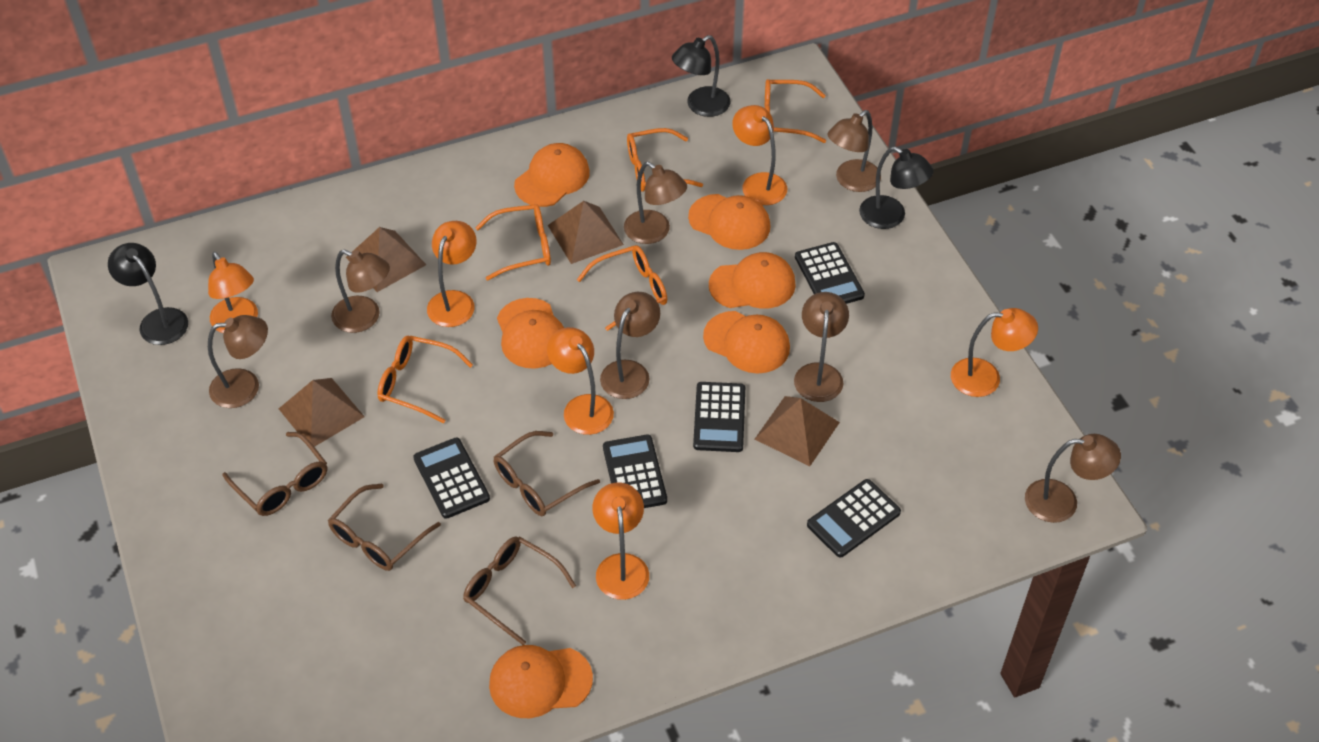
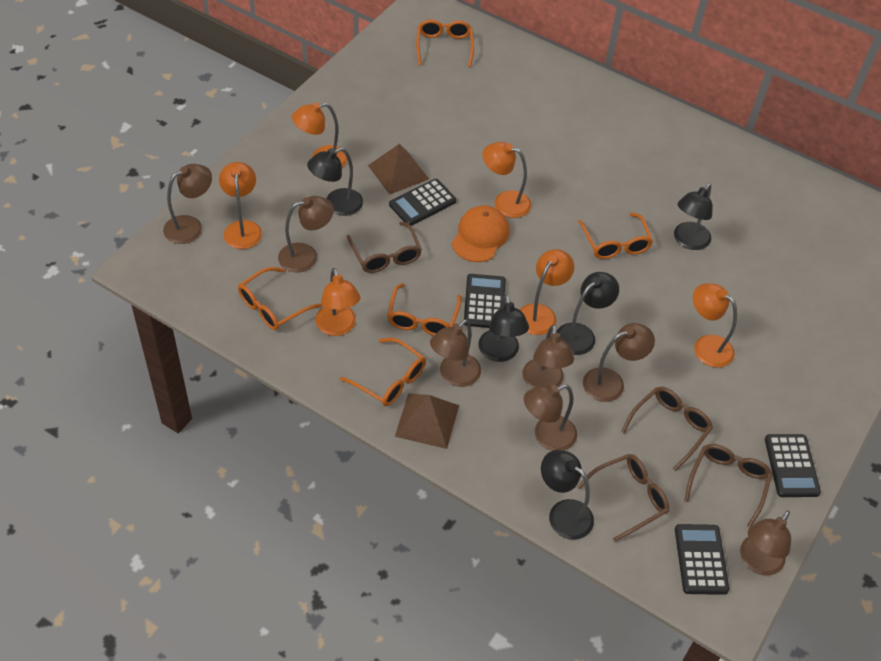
black calculator: [413,438,490,519] [603,435,667,508] [693,382,745,452] [795,242,865,304] [807,479,901,557] = 5 -> [389,179,457,226] [464,274,505,328] [675,524,729,595] [765,434,821,497] = 4
black lamp: [108,243,188,345] [672,35,730,117] [859,146,934,229] = 3 -> [307,147,363,216] [478,294,529,362] [541,450,594,540] [556,272,619,355] [674,184,713,250] = 5
brown pyramid: [279,378,365,447] [346,227,426,292] [548,201,624,264] [755,396,840,466] = 4 -> [368,144,429,195] [395,393,459,449] = 2
orange cap: [489,645,593,718] [497,298,564,369] [514,143,590,207] [688,194,771,250] [703,311,790,373] [709,252,796,309] = 6 -> [452,205,509,262] = 1

